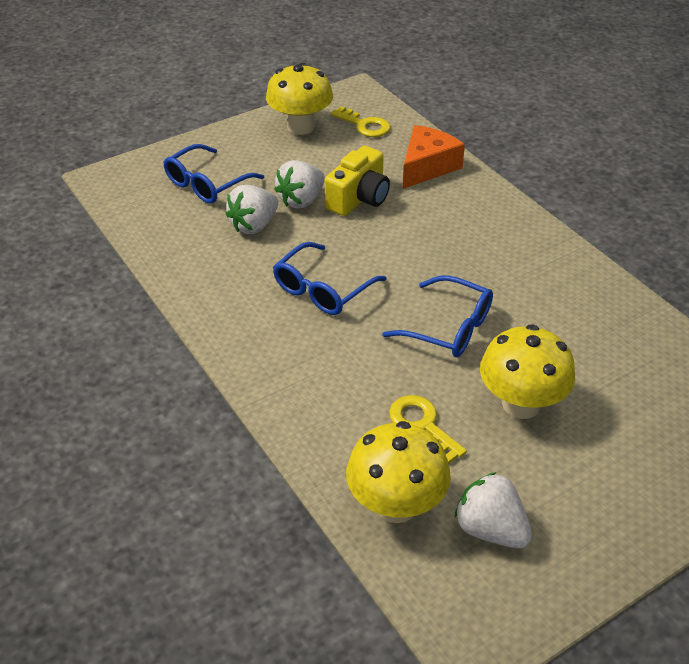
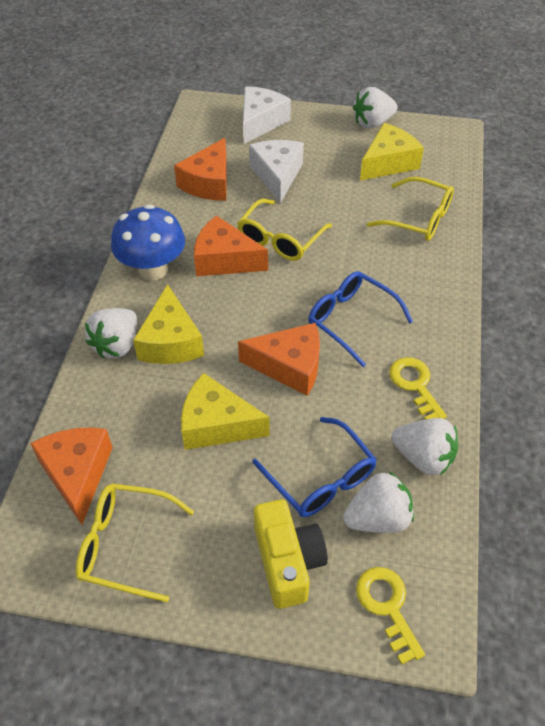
blue glasses: [164,144,264,204] [273,242,386,315] [382,275,493,357] = 3 -> [252,417,377,517] [308,271,413,367] = 2
blue mushroom: none = 0 -> [111,205,185,280] = 1
orange cheese: [403,125,465,189] = 1 -> [30,427,113,525] [174,138,227,201] [194,215,268,276] [238,323,320,396] = 4
white cheese: none = 0 -> [243,86,291,144] [249,140,304,203] = 2
white strawberry: [226,185,278,234] [274,160,325,209] [455,472,532,548] = 3 -> [85,308,137,358] [343,471,414,533] [353,87,398,128] [392,418,458,475] = 4
yellow cheese: none = 0 -> [133,284,204,364] [181,373,270,450] [360,123,424,181] = 3
yellow glasses: none = 0 -> [76,483,194,602] [237,199,332,261] [367,177,454,241] = 3
yellow mushroom: [266,63,333,135] [346,421,451,523] [480,324,575,419] = 3 -> none = 0

